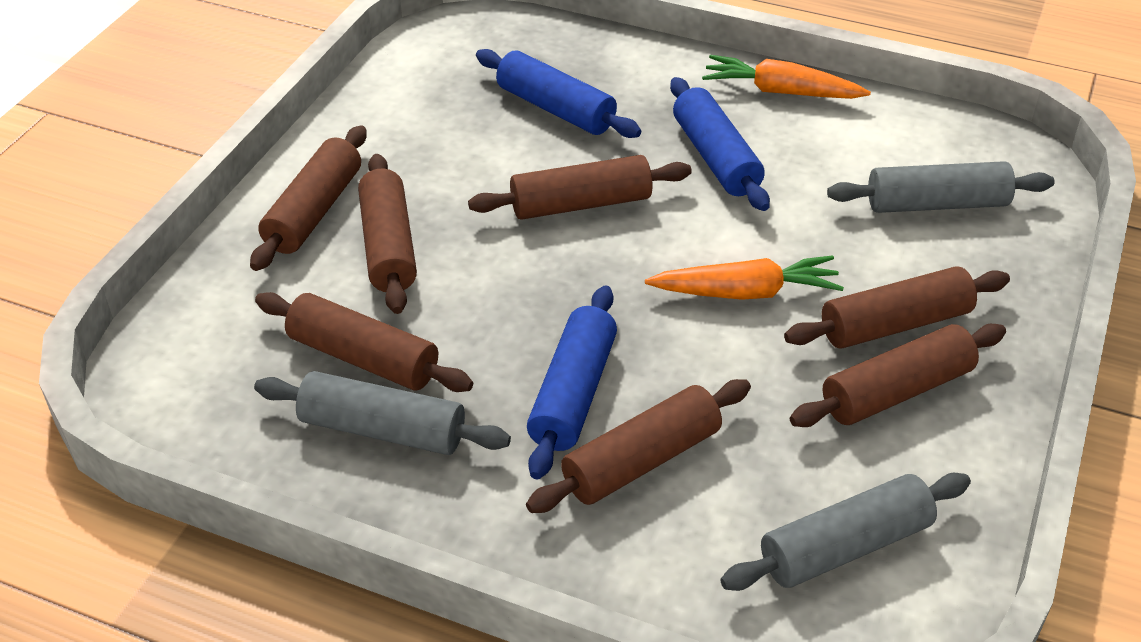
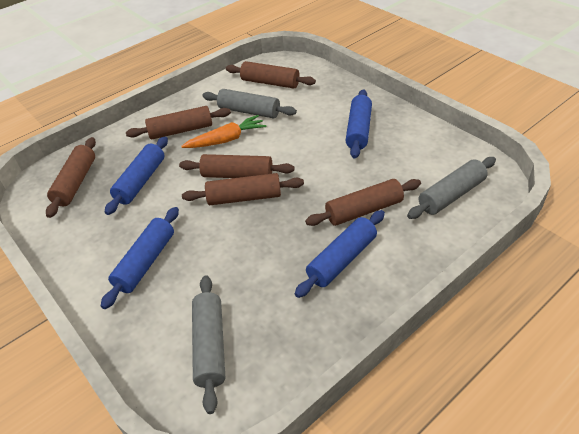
blue rolling pin: [476,49,641,138] [527,285,617,479] [670,77,770,211] = 3 -> [101,207,179,309] [104,137,168,215] [295,210,385,298] [345,89,372,159] = 4
brown rolling pin: [250,125,367,271] [255,292,473,392] [358,154,417,314] [468,155,692,220] [526,379,751,513] [784,266,1010,349] [790,324,1006,427] = 7 -> [46,137,96,218] [126,106,231,139] [179,154,294,178] [182,173,304,205] [226,61,316,88] [305,179,421,226] = 6
orange carrot: [645,255,844,300] [702,55,871,99] = 2 -> [181,115,267,148] = 1

